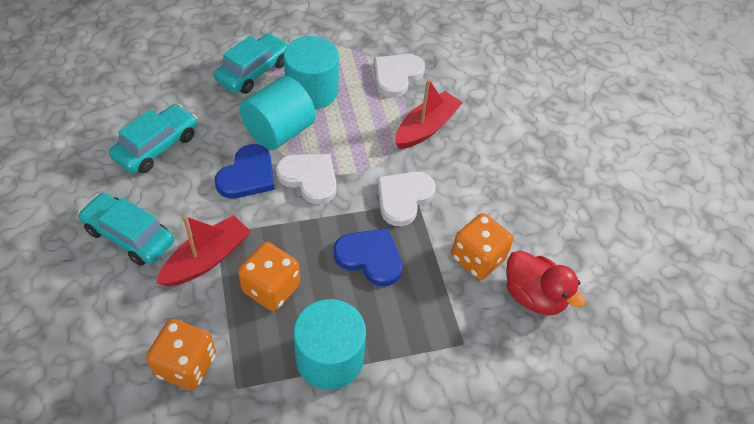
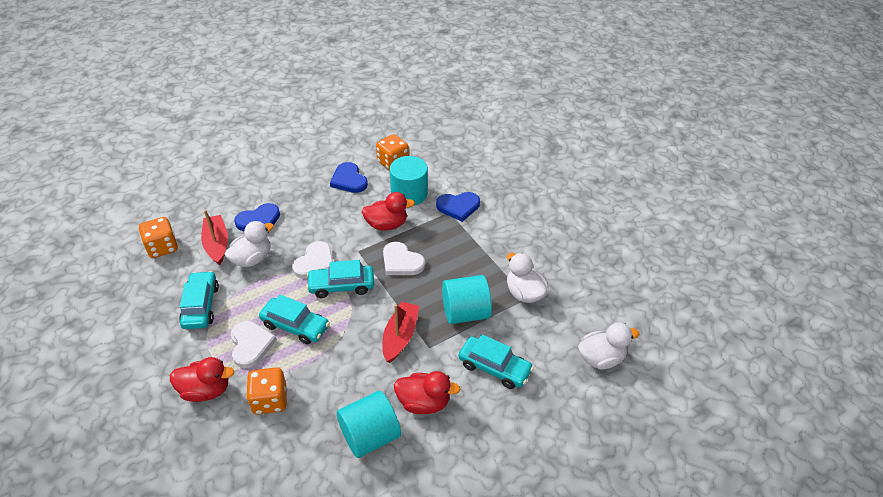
blue heart: [215,144,275,198] [334,228,403,286] = 2 -> [234,203,280,231] [330,162,368,193] [436,192,480,222] = 3
red duck: [506,250,586,315] = 1 -> [170,357,234,402] [362,192,415,231] [394,371,461,414] = 3
turquoise car: [78,193,174,266] [109,104,197,173] [214,33,289,94] = 3 -> [179,271,219,329] [259,295,330,345] [306,260,374,298] [458,334,534,389] = 4
white duck: none = 0 -> [225,221,274,267] [507,253,548,303] [578,322,639,369] = 3

